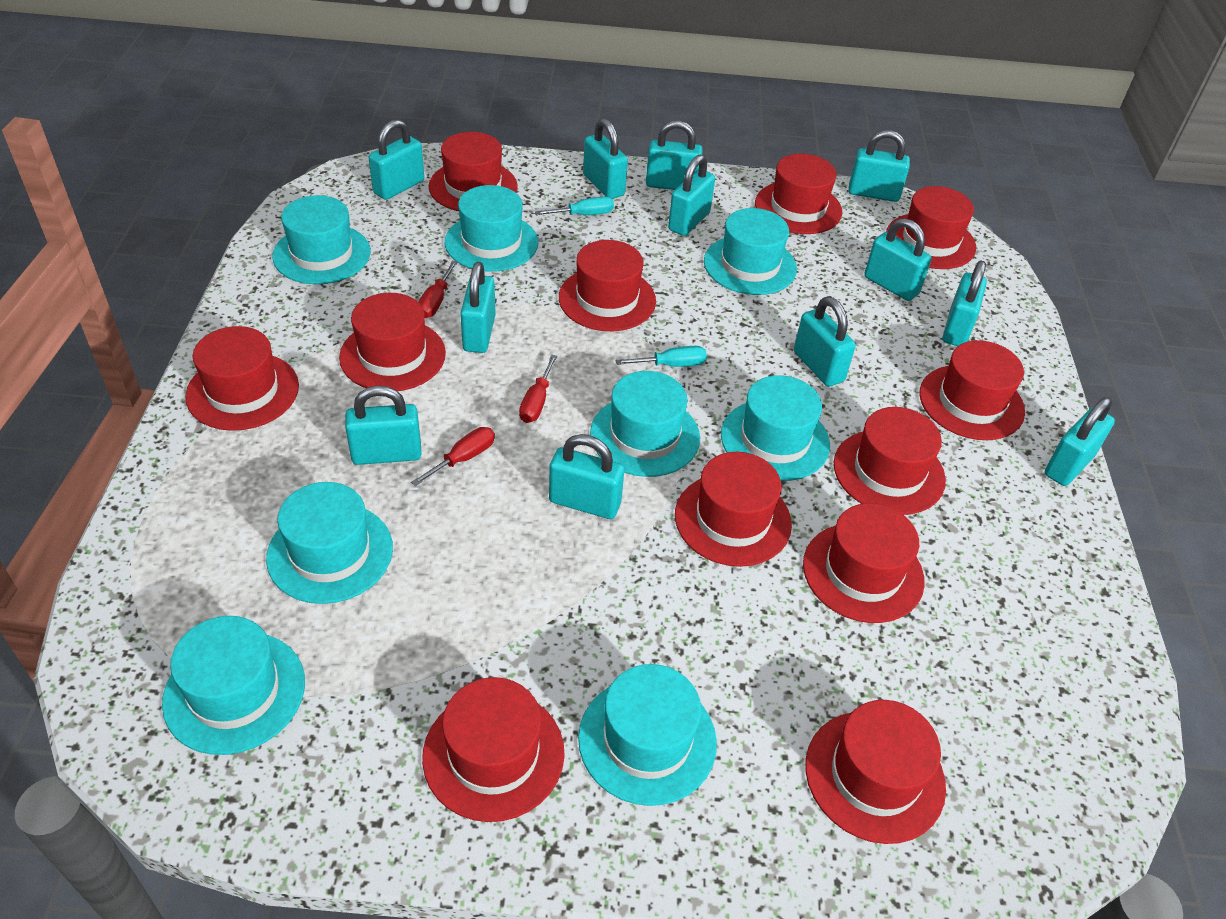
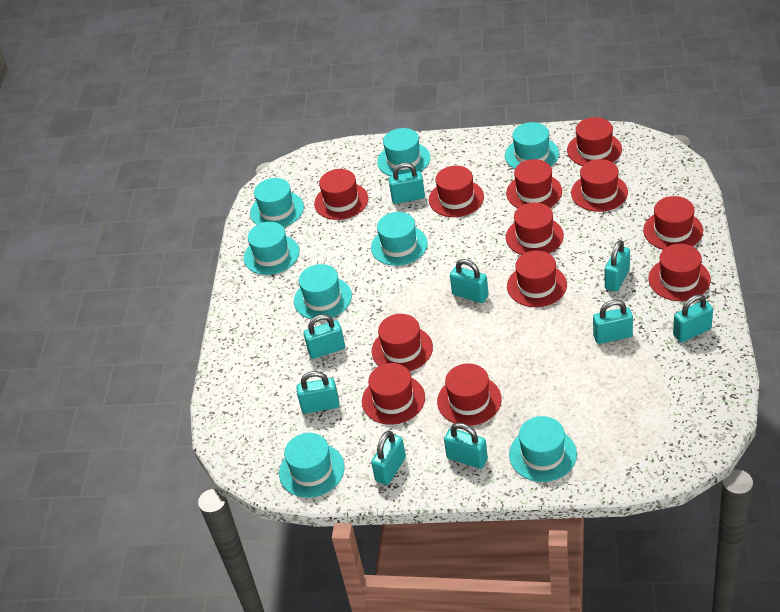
red screwdriver: [411,427,495,486] [418,260,457,318] [519,355,557,423] = 3 -> none = 0
turquoise padlock: [345,385,421,465] [369,119,424,200] [460,262,496,353] [549,434,624,519] [583,118,628,199] [646,120,703,190] [668,154,715,236] [794,297,856,387] [848,130,910,202] [864,218,932,301] [943,261,987,346] [1044,397,1115,486] = 12 -> [296,371,339,414] [304,314,345,359] [371,430,406,485] [388,163,425,204] [444,423,488,469] [450,259,489,303] [593,300,633,344] [605,240,630,292] [673,294,713,343] = 9
turquoise screwdriver: [535,196,614,215] [615,346,707,367] = 2 -> none = 0

